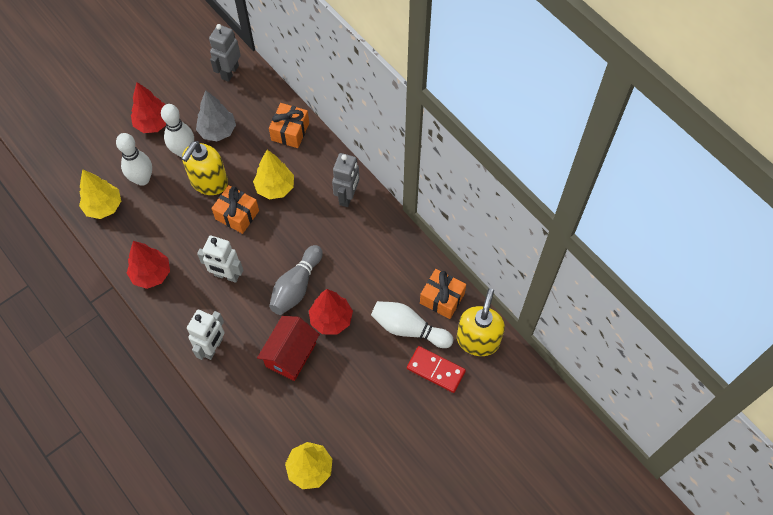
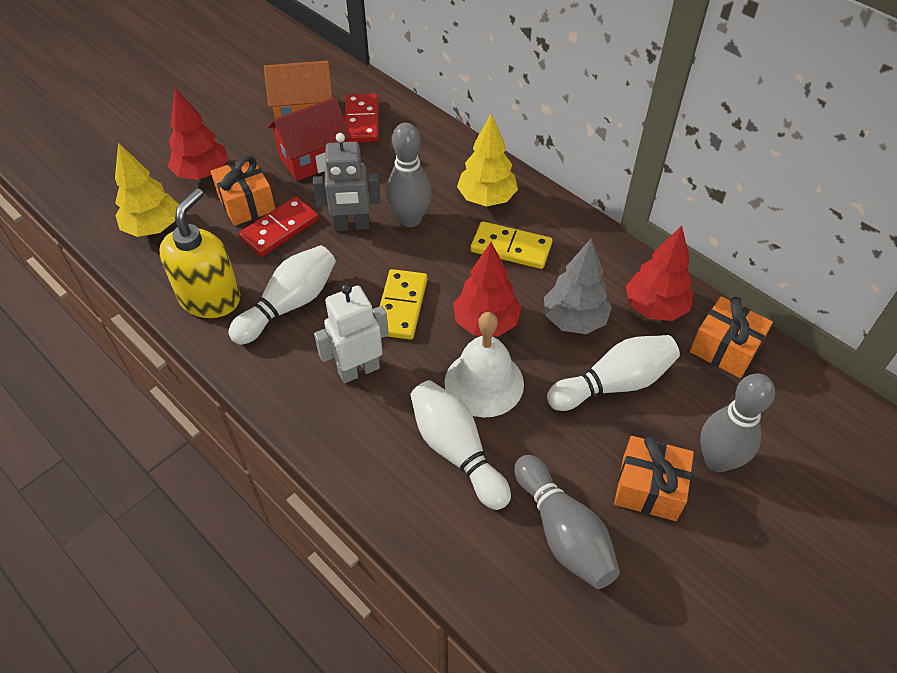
grey bowling pin: [269,245,323,315] = 1 -> [386,123,432,227] [514,455,620,589] [700,373,775,472] = 3
grey robot: [209,24,241,82] [332,153,359,207] = 2 -> [313,133,381,231] = 1
orange house: none = 0 -> [264,61,333,118] = 1
red domino: [407,346,466,393] = 1 -> [238,197,319,257] [345,94,378,142] = 2
white bell: none = 0 -> [444,312,524,418] = 1
white robot: [187,310,224,360] [197,236,243,283] = 2 -> [314,284,389,383] = 1
yellow domino: none = 0 -> [380,269,427,340] [471,221,552,269] = 2
yellow soap dispenser: [181,141,228,195] [457,288,505,356] = 2 -> [159,188,240,318] = 1
yellow tree: [79,169,121,219] [253,150,294,199] [285,442,332,489] = 3 -> [115,143,179,237] [457,113,518,207] = 2

